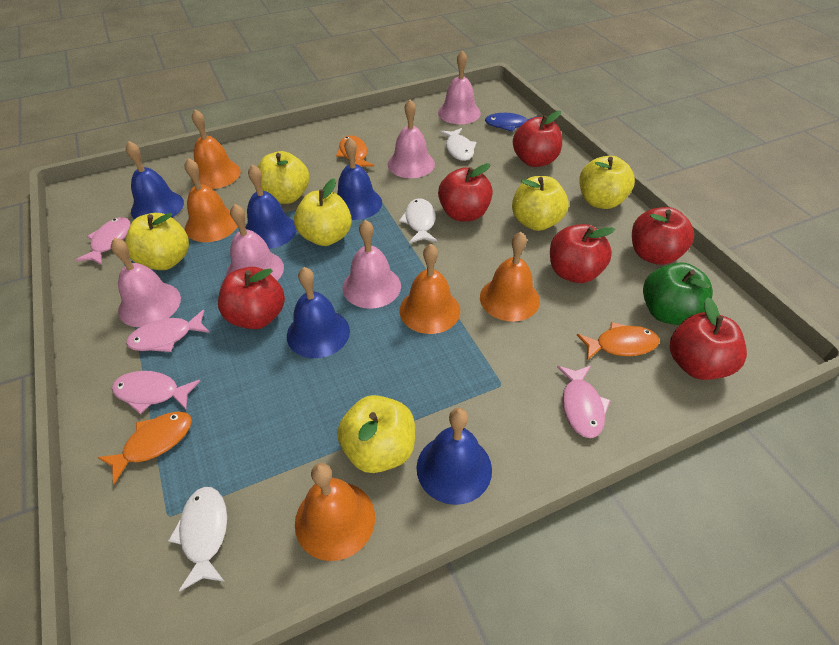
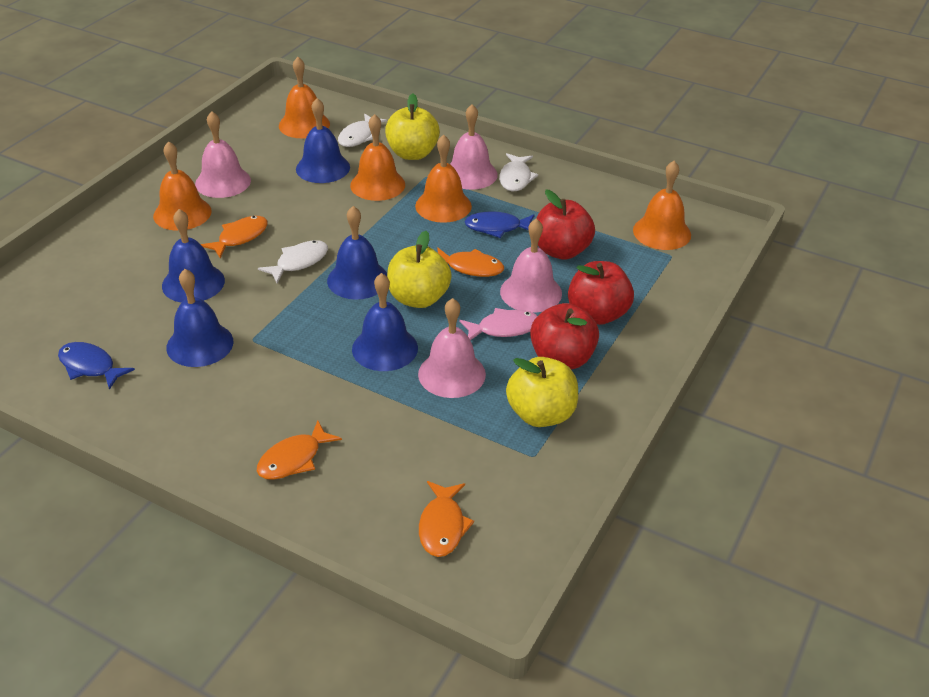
blue fish: [485,113,538,132] = 1 -> [58,342,135,390] [465,211,534,238] = 2
green apple: [643,262,713,325] = 1 -> none = 0
orange fish: [97,412,192,484] [336,136,374,167] [577,322,659,360] = 3 -> [201,216,268,258] [257,420,342,480] [419,481,474,557] [437,247,504,277] = 4
pink bell: [111,238,181,327] [226,204,284,281] [343,220,401,309] [388,100,435,178] [438,50,481,124] = 5 -> [195,111,251,198] [418,298,486,398] [450,104,498,190] [500,218,562,313] = 4
pink fish: [75,217,130,265] [112,371,200,414] [126,310,210,352] [557,366,611,438] = 4 -> [459,308,537,340] = 1
red apple: [218,267,285,329] [438,163,493,221] [513,111,562,167] [550,224,615,283] [632,207,694,265] [670,297,747,380] = 6 -> [530,303,599,369] [537,190,595,260] [568,261,634,325] = 3
yellow apple: [125,213,189,270] [258,151,310,204] [294,178,352,246] [337,395,415,473] [512,176,568,231] [579,156,635,209] = 6 -> [385,94,440,160] [387,231,452,308] [506,357,578,427] = 3

